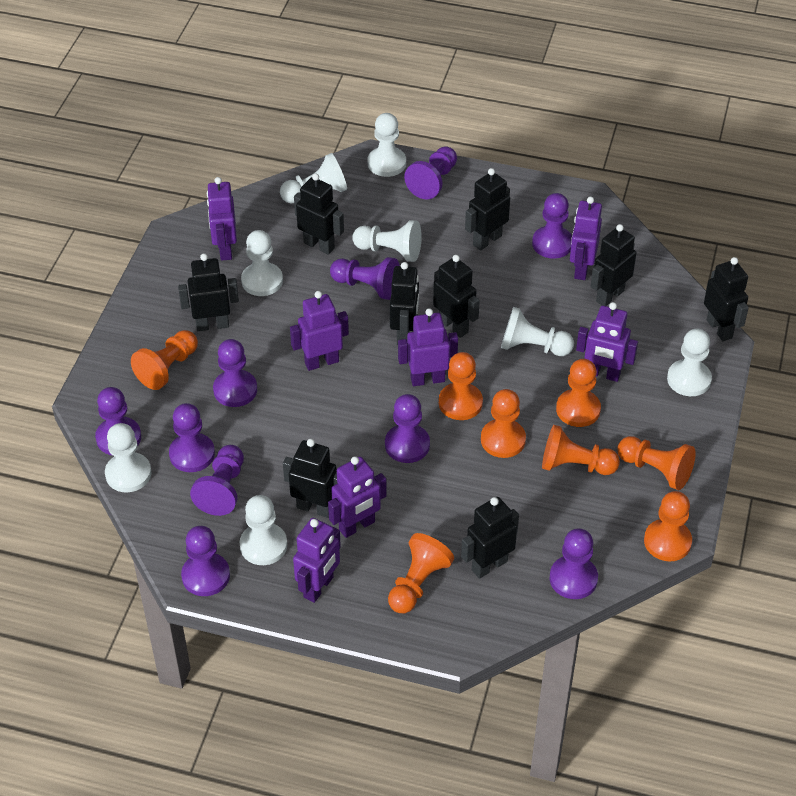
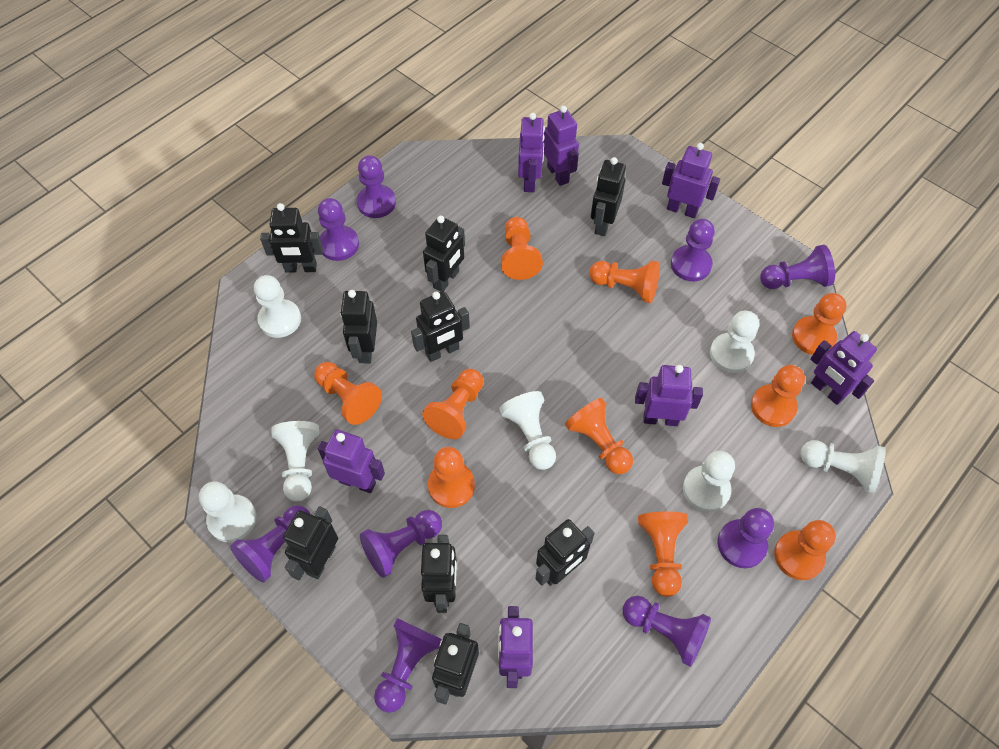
orange pawn: [131,330,198,390] [388,533,454,613] [439,352,483,420] [481,389,526,458] [542,425,620,475] [556,359,601,427] [617,436,696,490] [644,491,692,561] = 8 -> [314,362,382,425] [422,369,484,439] [428,447,475,508] [501,217,543,280] [565,398,633,474] [589,261,660,303] [638,512,688,597] [751,365,805,427] [774,520,836,580] [792,293,846,355] = 10
purple pawn: [95,387,141,455] [169,403,215,472] [181,526,230,596] [190,445,244,516] [213,339,257,407] [330,257,400,300] [385,394,430,463] [404,146,457,199] [532,193,572,259] [550,529,598,599] = 10 -> [230,505,310,583] [318,198,359,261] [357,155,396,218] [360,510,442,578] [374,618,442,713] [622,596,711,667] [671,219,715,281] [718,508,774,568] [760,245,835,289] = 9
white pawn: [105,423,151,492] [240,495,287,565] [241,230,283,296] [280,153,347,203] [352,220,422,262] [368,113,406,177] [501,307,574,356] [667,329,712,396] = 8 -> [199,481,256,542] [254,275,301,338] [271,421,319,501] [499,391,556,470] [683,451,735,512] [710,310,759,373] [801,440,886,493] = 7

